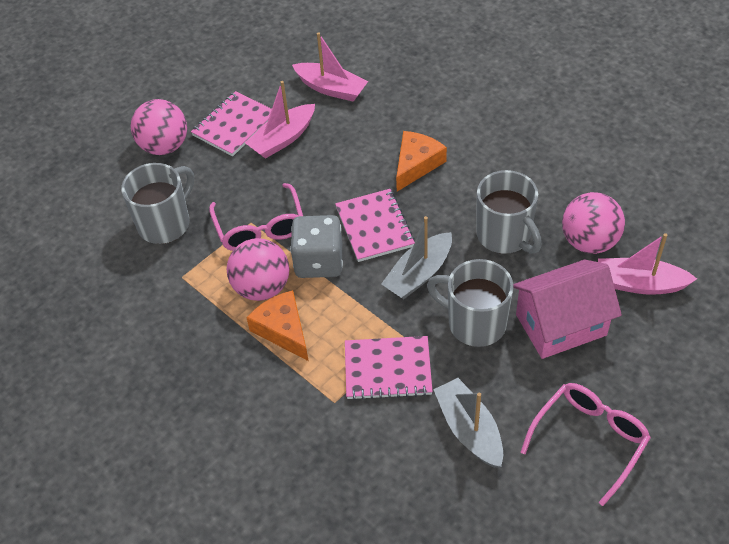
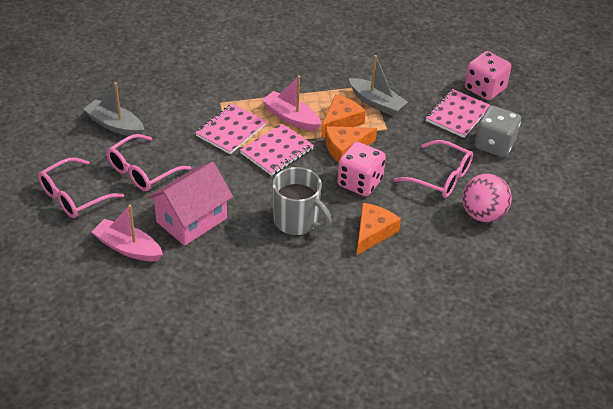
grey mug: [121,163,194,244] [427,259,514,347] [476,170,542,254] = 3 -> [272,167,332,235] = 1
orange cheese: [247,290,308,361] [396,131,447,191] = 2 -> [321,94,366,138] [325,126,377,163] [357,203,401,255] = 3
pink ball: [131,99,187,155] [226,238,289,301] [562,192,625,254] = 3 -> [462,174,512,222] = 1
pink boat: [245,81,315,159] [292,32,368,102] [598,233,697,295] = 3 -> [92,205,163,262] [262,75,321,131] = 2
pink dice: none = 0 -> [337,142,386,196] [465,51,511,100] = 2
pink glasses: [209,183,303,251] [521,383,651,506] = 2 -> [38,157,124,218] [106,134,191,191] [394,140,473,198] = 3

